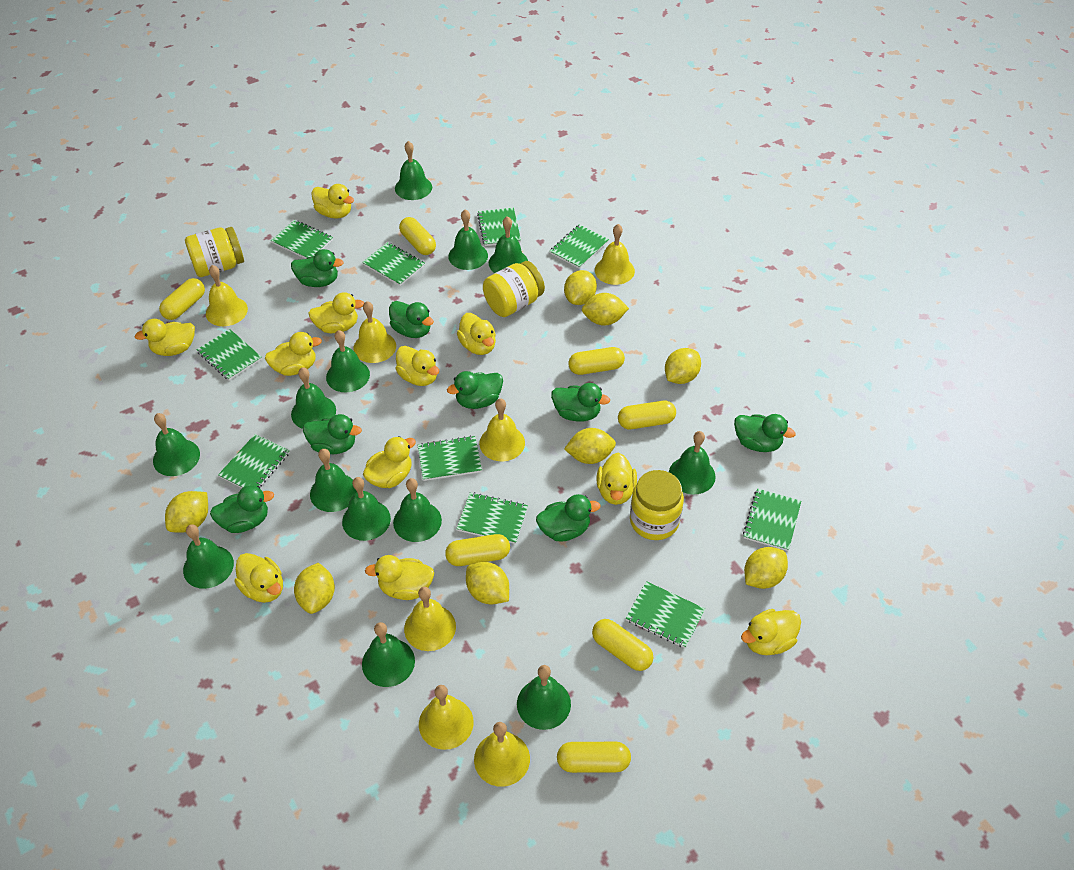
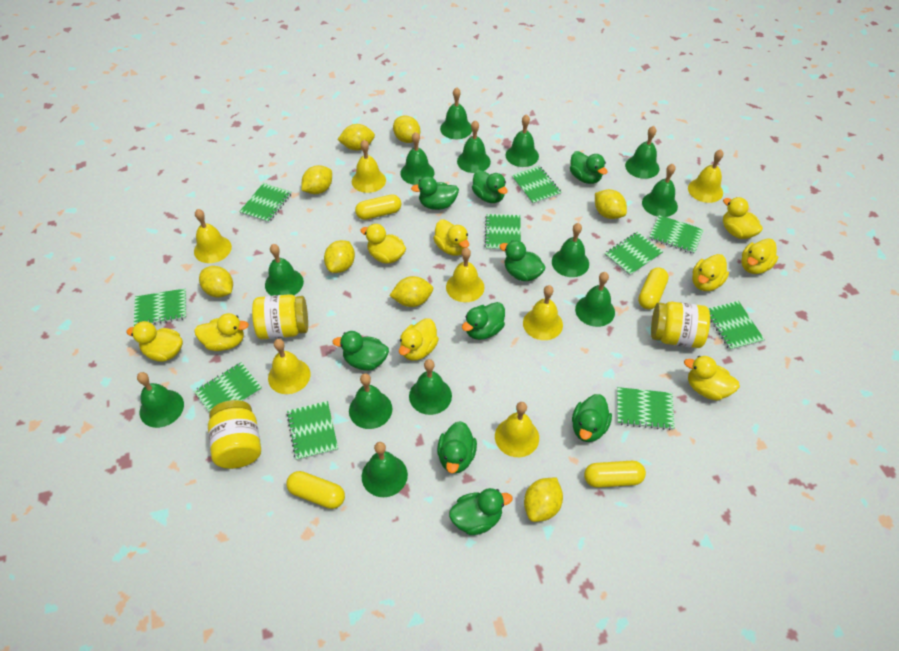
green duck: [210,485,274,533] [291,249,344,287] [303,414,362,454] [389,301,434,338] [447,371,503,409] [536,494,601,542] [551,383,610,422] [734,414,796,452] = 8 -> [333,331,389,371] [411,176,459,210] [437,421,477,473] [449,488,512,535] [462,302,505,340] [472,170,508,203] [499,240,546,281] [570,151,607,184] [572,394,612,442] = 9
yellow capsule: [159,278,205,320] [399,217,436,255] [445,534,510,566] [557,742,631,773] [568,347,625,375] [592,619,653,671] [618,401,676,429] = 7 -> [286,471,345,509] [355,194,401,220] [584,461,646,488] [638,268,669,309] = 4
yellow duck: [135,319,195,356] [234,553,283,603] [265,332,322,376] [308,292,364,333] [311,184,354,219] [363,436,416,488] [365,555,434,600] [396,346,439,386] [457,313,496,355] [597,453,637,505] [741,609,801,655] = 11 -> [126,321,183,362] [194,313,249,351] [360,224,406,264] [399,318,439,361] [433,220,469,256] [684,356,740,401] [692,254,729,291] [723,197,763,239] [741,238,778,274] = 9

